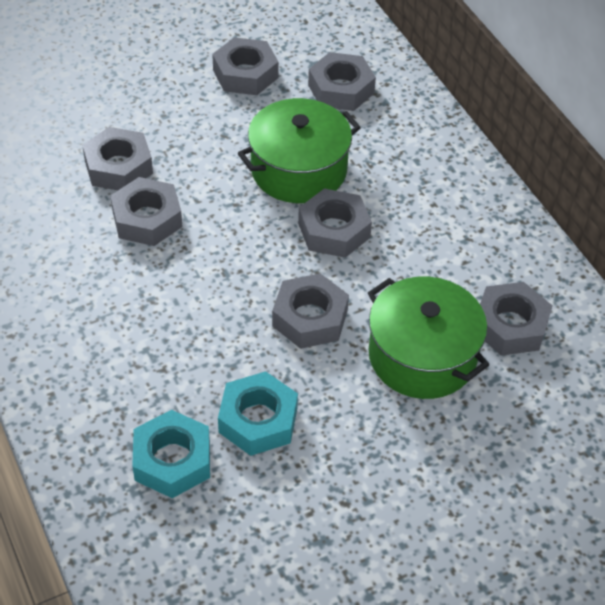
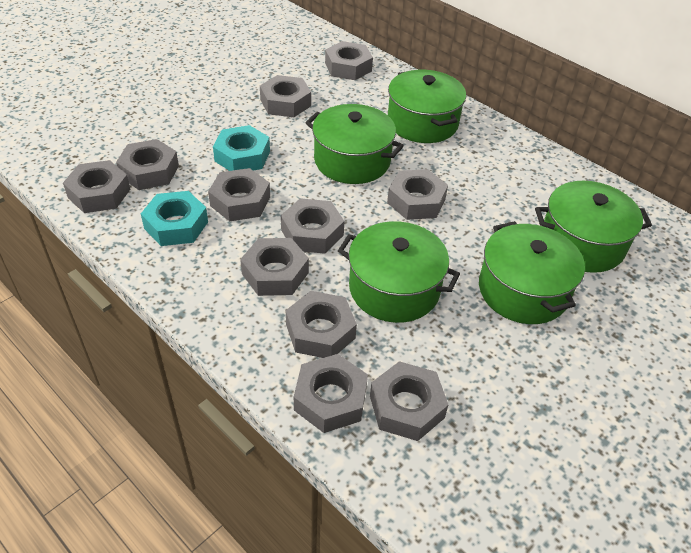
green pot: [238,98,361,203] [368,277,489,399] = 2 -> [306,104,404,184] [338,221,460,323] [388,70,466,143] [479,221,585,324] [535,181,652,273] = 5
grey nut: [82,127,153,190] [110,177,182,246] [212,37,279,95] [272,273,349,349] [298,188,372,258] [308,52,376,111] [480,282,553,356] = 7 -> [63,160,130,213] [116,139,179,190] [208,168,270,221] [240,238,309,296] [260,75,311,117] [281,198,344,254] [286,291,357,358] [294,354,368,433] [325,41,373,80] [370,361,449,441] [387,169,448,220] = 11

